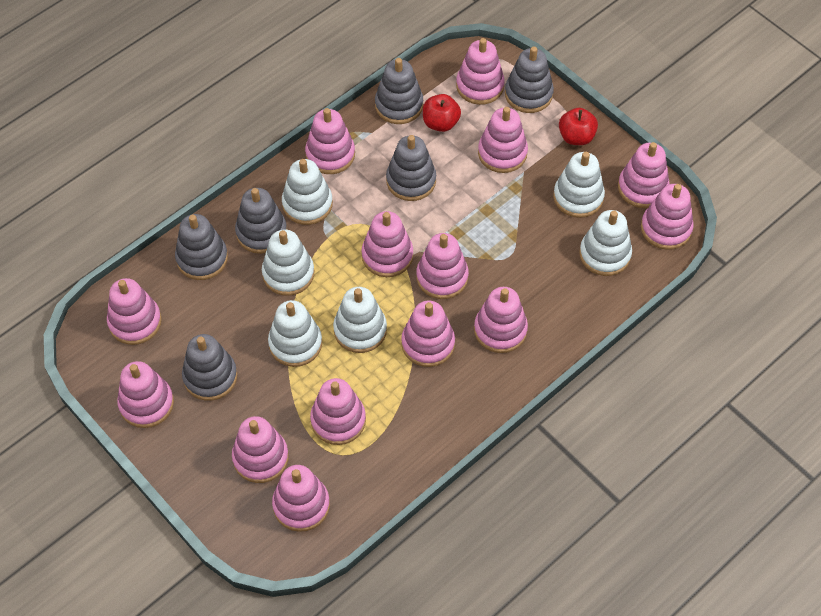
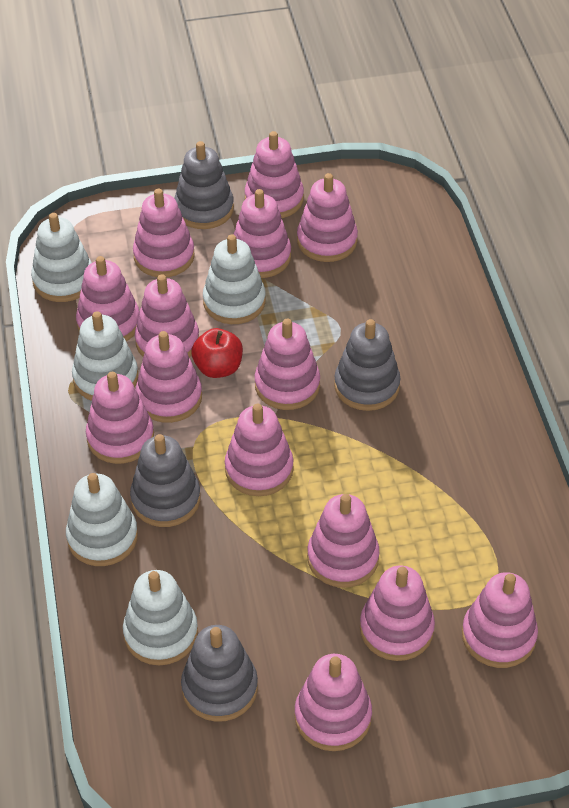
grey stacking toy: [175,214,228,280] [182,334,237,401] [235,188,287,254] [375,58,423,124] [386,135,436,201] [505,46,554,113] = 6 -> [130,434,201,527] [174,141,234,229] [181,625,258,722] [334,319,401,411] = 4
red apple: [423,94,461,132] [559,108,598,145] = 2 -> [191,328,243,378] = 1
white stacking toy: [262,229,314,296] [268,300,322,367] [282,159,333,225] [333,287,387,353] [553,152,605,218] [579,210,632,276] = 6 -> [31,213,92,302] [66,473,138,566] [72,311,138,401] [123,570,198,665] [203,234,266,324] = 5

